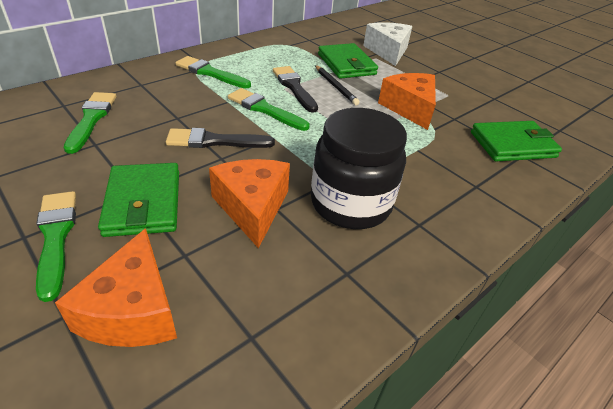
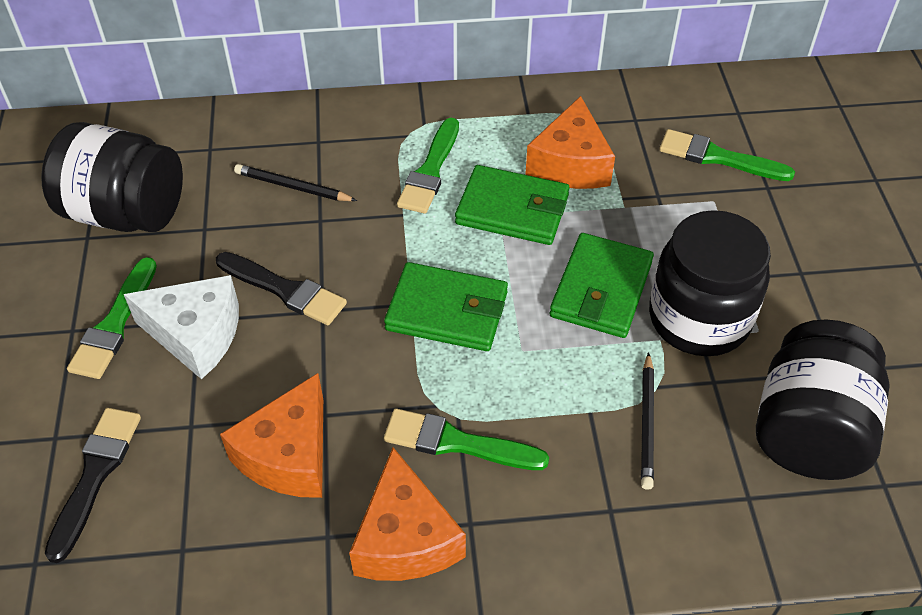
black jar: [311,108,407,229] = 1 -> [41,122,183,232] [649,210,771,356] [756,320,890,480] = 3
black pencil: [315,65,360,105] = 1 -> [234,164,357,201] [641,352,654,490] = 2

